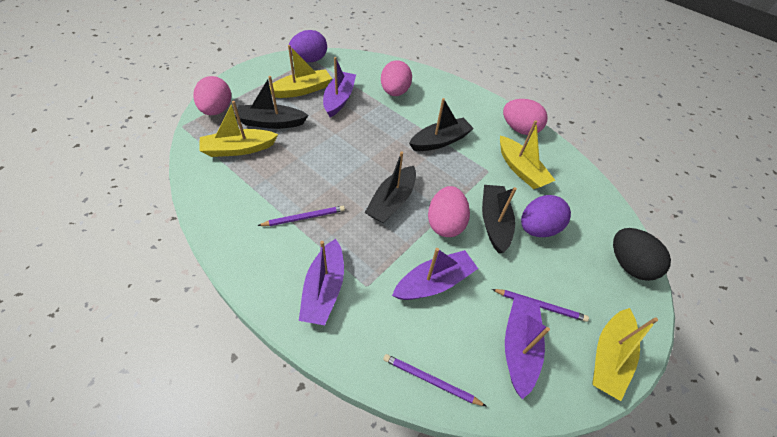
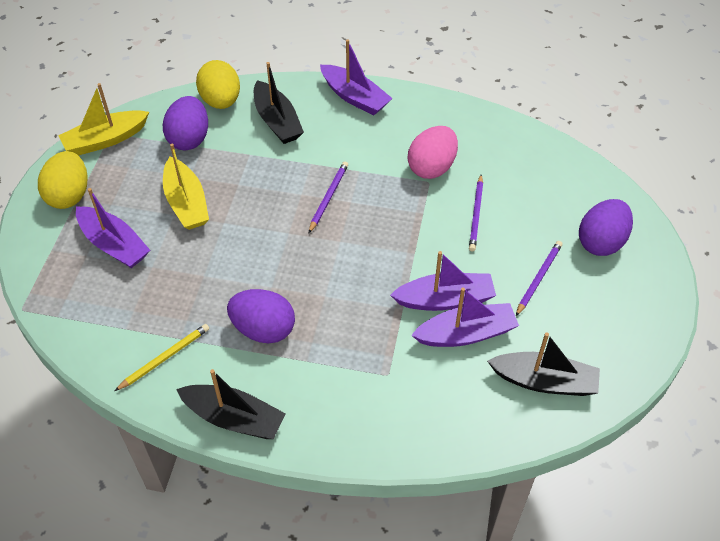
black boat: [235,76,308,129] [365,151,416,223] [409,98,474,151] [482,185,517,253] = 4 -> [176,369,286,439] [254,62,304,144] [487,332,600,396] = 3
black egg: [613,228,671,281] = 1 -> none = 0
pink egg: [193,76,231,115] [381,60,412,96] [428,186,470,237] [503,99,548,135] = 4 -> [408,126,458,179] = 1
purple egg: [289,30,327,62] [521,195,571,237] = 2 -> [163,96,208,150] [227,289,295,343] [579,199,633,256] = 3
yellow boat: [199,101,278,157] [269,45,332,98] [500,120,555,189] [592,308,658,401] = 4 -> [58,83,149,156] [163,144,209,230] = 2
yellow egg: none = 0 -> [38,151,88,209] [196,60,240,109] = 2
yellow pencil: none = 0 -> [115,324,209,391] = 1

